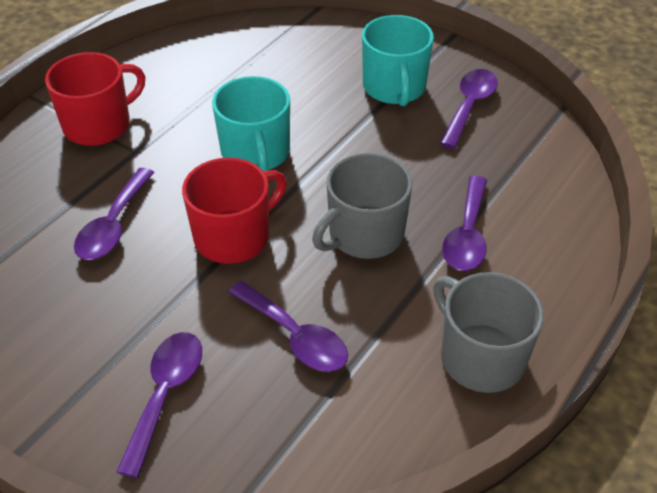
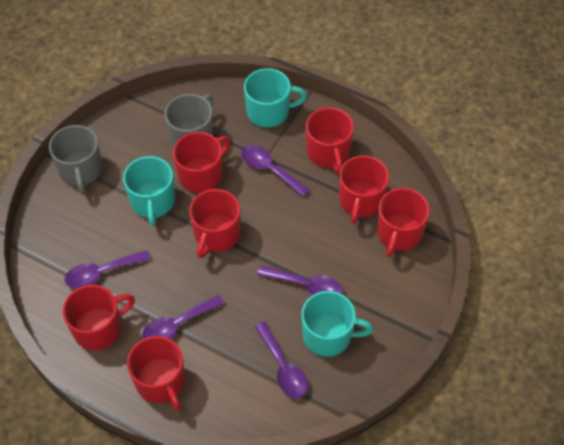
red mug: [45,52,145,146] [182,157,287,264] = 2 -> [63,285,135,350] [127,336,185,411] [173,132,230,193] [189,189,240,259] [306,107,354,174] [339,155,389,224] [377,188,430,257] = 7
turquoise mug: [212,76,290,171] [362,15,434,106] = 2 -> [123,156,175,226] [244,68,307,127] [302,291,374,357] = 3

